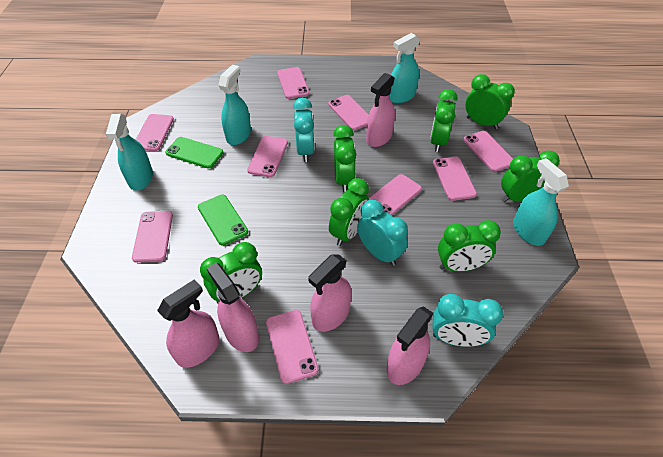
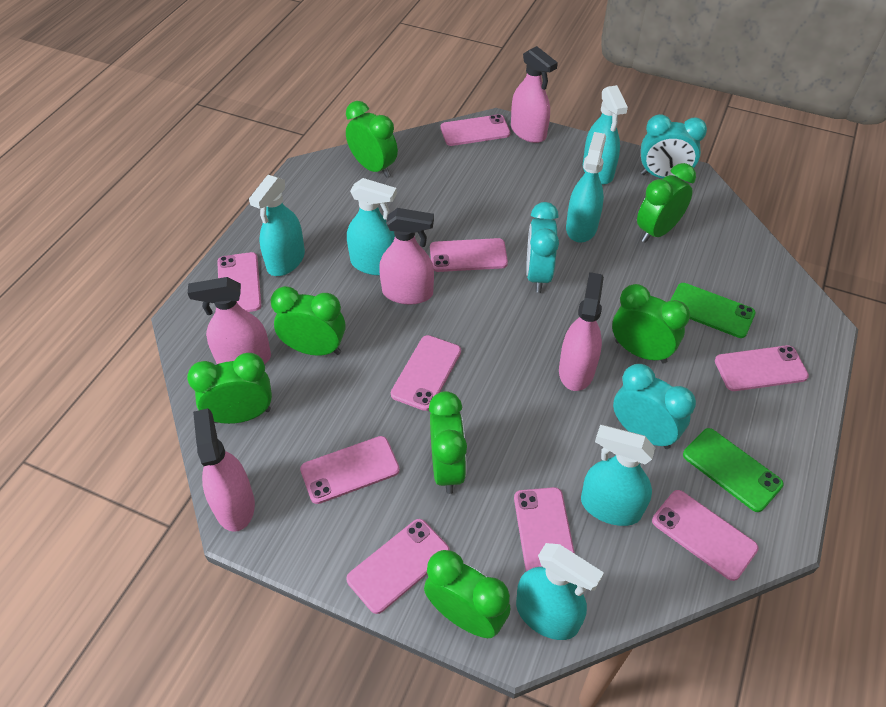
turquoise spray bottle: [106,114,153,191] [218,65,251,145] [389,33,420,103] [513,158,569,246] = 4 -> [249,175,305,276] [347,178,397,276] [516,543,604,640] [566,132,606,243] [581,425,656,526] [583,85,628,184] = 6

